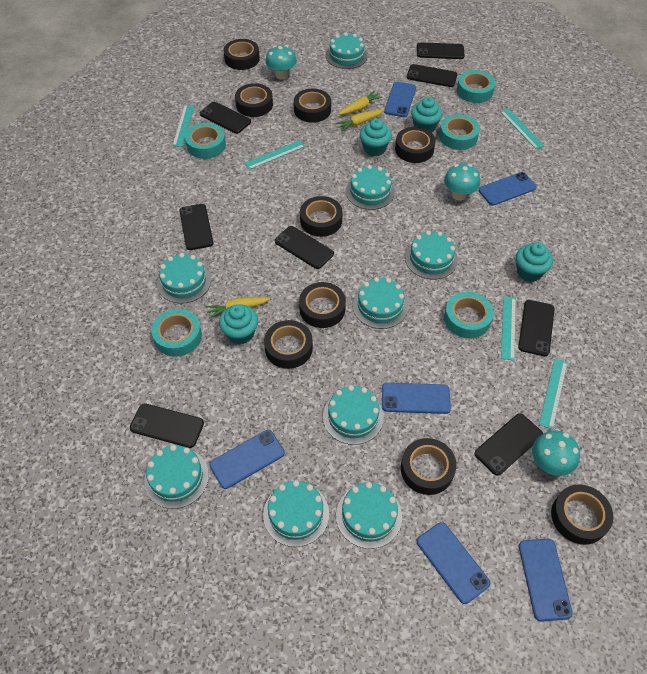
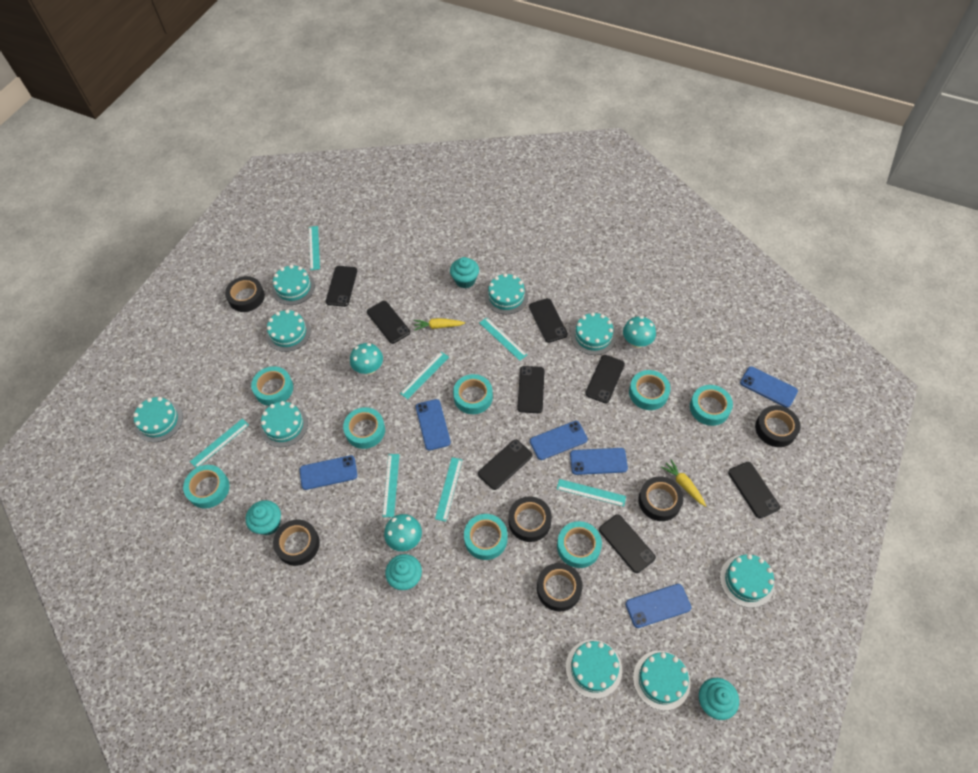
black tape: [224,39,260,70] [235,83,273,117] [264,320,313,369] [294,89,331,123] [299,282,346,328] [300,196,343,237] [395,127,436,163] [401,438,456,495] [551,485,613,545] = 9 -> [225,276,265,312] [273,520,320,566] [508,496,552,542] [537,563,583,611] [638,476,684,521] [755,405,801,447] = 6
turquoise ruler: [173,105,194,147] [244,140,305,170] [500,109,545,149] [501,296,516,361] [539,359,568,429] = 5 -> [190,418,249,468] [309,226,320,270] [382,454,400,517] [400,352,449,399] [435,457,462,522] [479,317,527,361] [557,479,626,507] = 7
turquoise tape: [151,309,202,357] [185,123,226,159] [439,114,480,150] [444,292,493,338] [457,70,495,103] = 5 -> [183,465,230,508] [251,366,293,406] [343,407,385,449] [453,374,493,414] [464,514,507,560] [557,521,602,568] [629,370,671,410] [690,385,733,426] = 8
yellow carrot: [206,297,270,319] [335,110,384,131] [338,91,383,115] = 3 -> [414,318,465,331] [661,459,706,507] = 2

